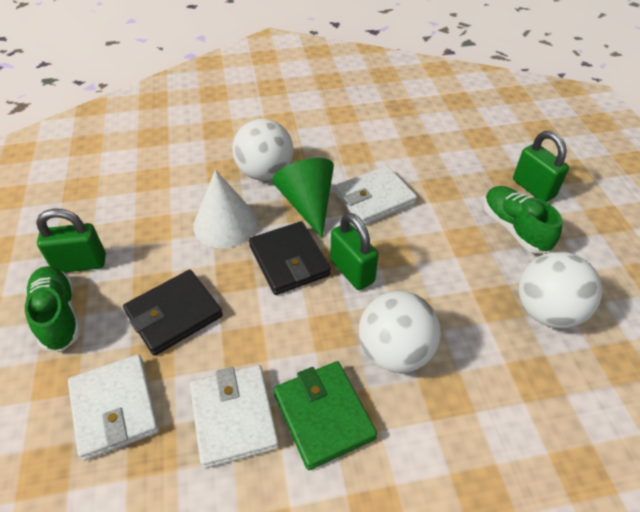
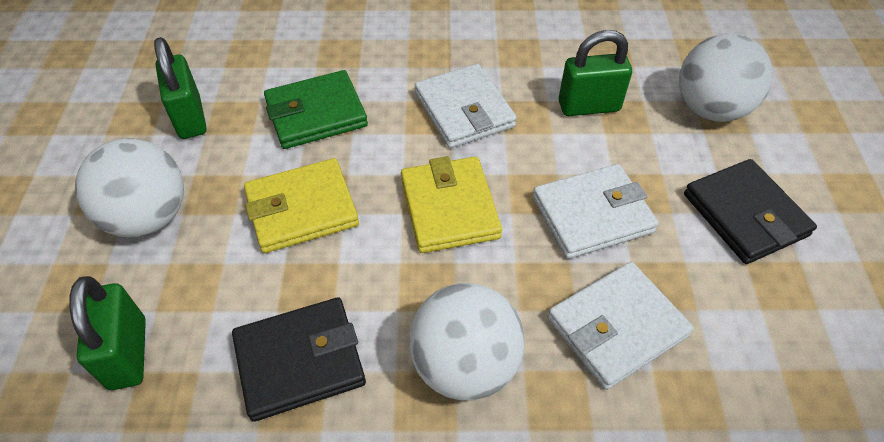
green cone: [272,158,334,238] = 1 -> none = 0
green shoe: [25,266,81,351] [483,186,563,253] = 2 -> none = 0
white cone: [193,170,258,248] = 1 -> none = 0
yellow wallet: none = 0 -> [244,158,359,253] [401,156,502,253] = 2

